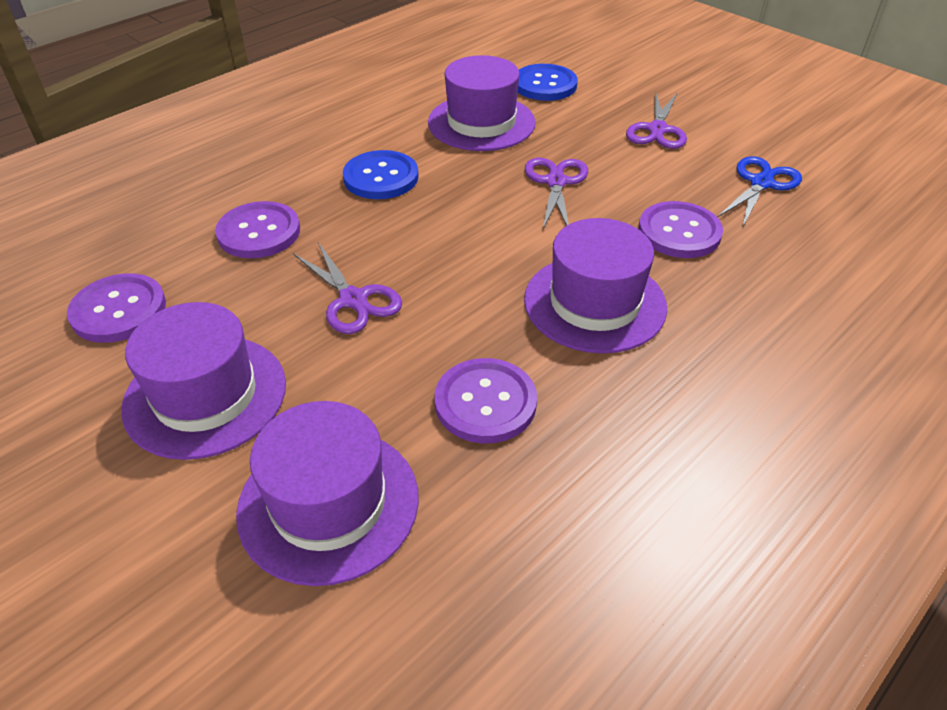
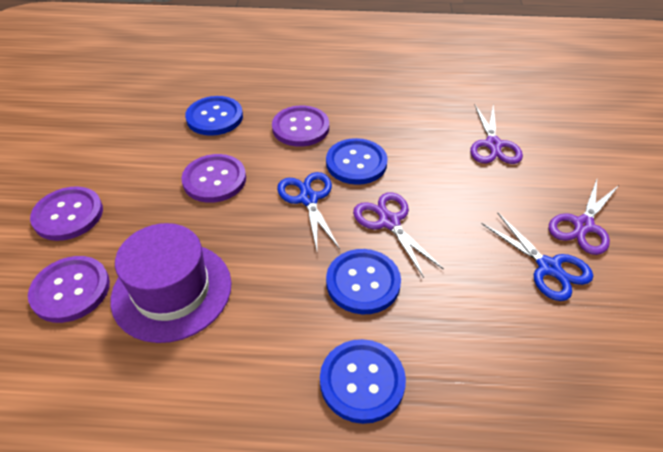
blue button: [343,150,419,199] [518,64,578,101] = 2 -> [185,96,243,136] [320,339,406,424] [326,138,388,185] [326,249,401,314] = 4
blue scissors: [718,156,802,228] = 1 -> [277,172,340,251] [482,213,593,301] = 2
purple hat: [121,302,286,460] [236,401,419,586] [428,55,536,151] [524,218,667,354] = 4 -> [111,223,232,343] = 1

